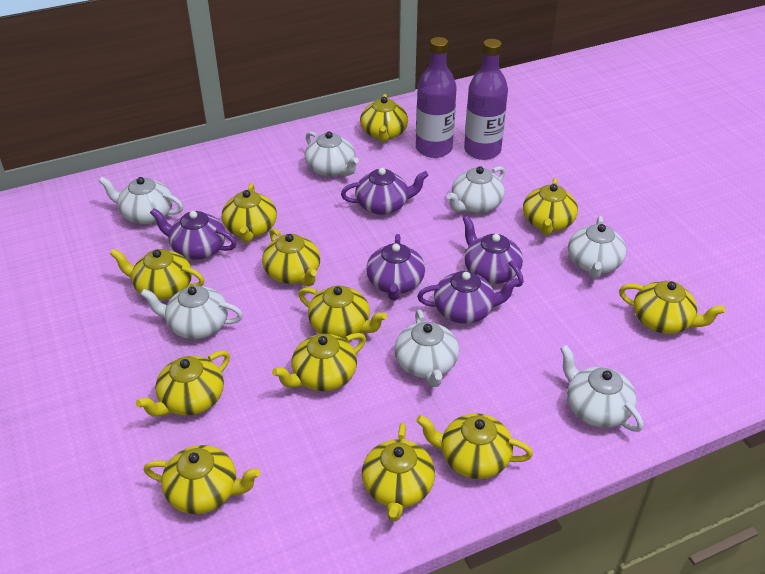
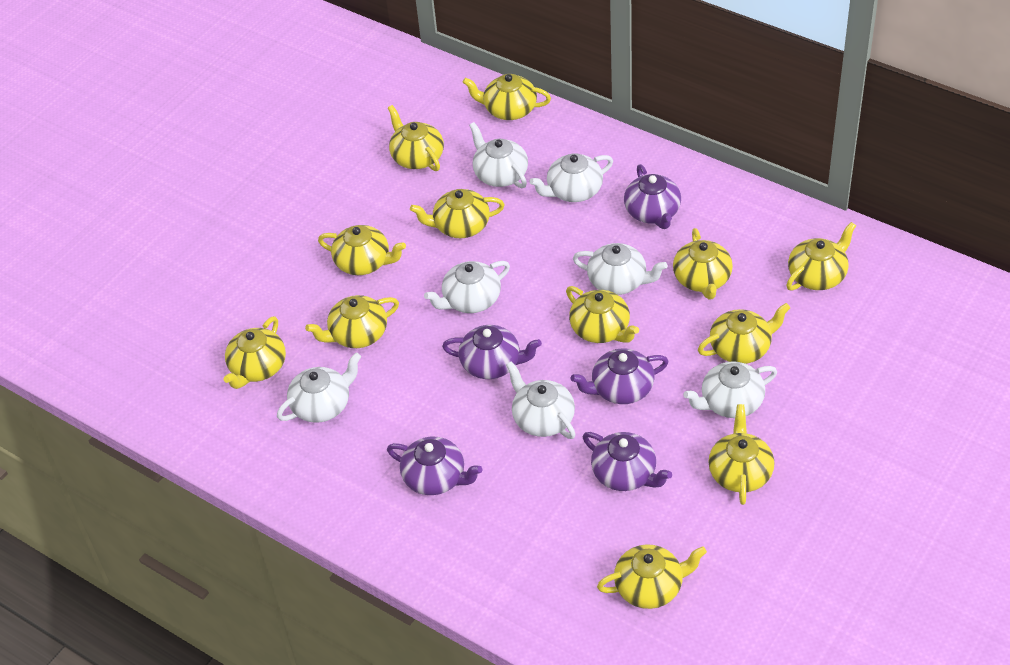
purple bottle: [416,37,457,158] [464,39,508,160] = 2 -> none = 0

